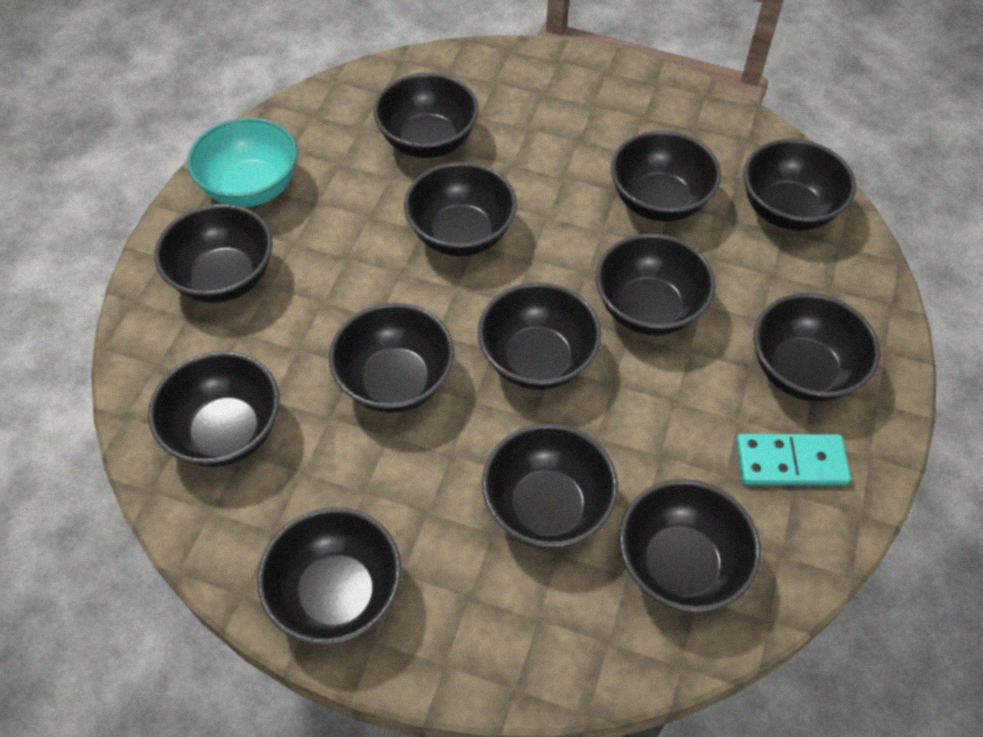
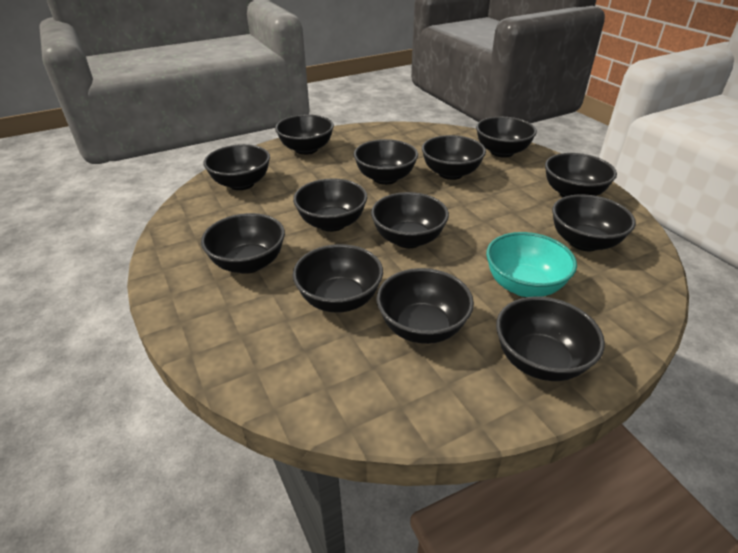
turquoise domino: [736,434,851,485] = 1 -> none = 0

